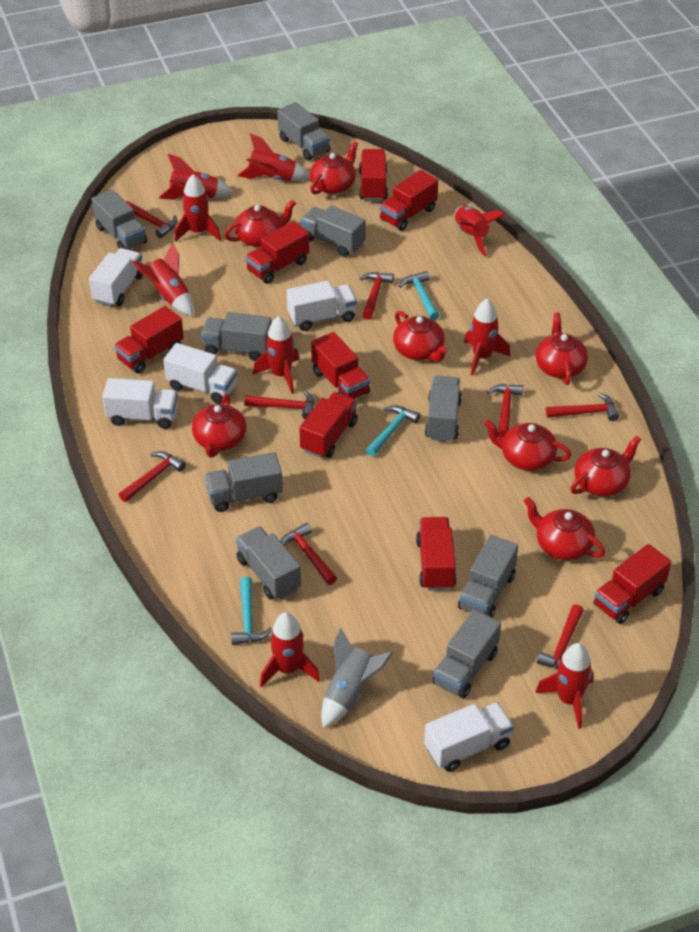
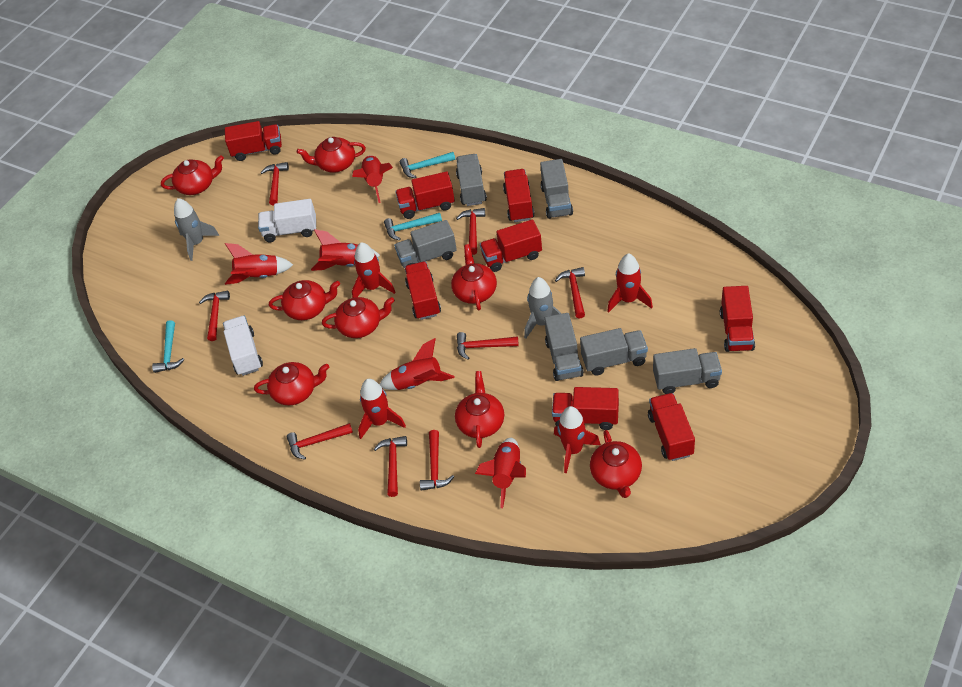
grey rocket: [321,628,393,728] = 1 -> [174,198,219,261] [524,277,562,339] = 2
grey truck: [91,189,147,250] [201,312,272,361] [205,452,283,512] [236,526,301,600] [277,102,330,161] [301,206,366,257] [425,376,462,441] [432,609,501,699] [458,535,518,617] = 9 -> [394,220,457,268] [456,154,487,206] [540,159,573,219] [544,313,584,381] [580,328,648,376] [653,348,722,394] = 6
white truck: [89,248,144,307] [102,378,178,429] [163,343,238,404] [287,281,357,331] [424,702,514,772] = 5 -> [223,316,263,376] [258,199,316,242] = 2

